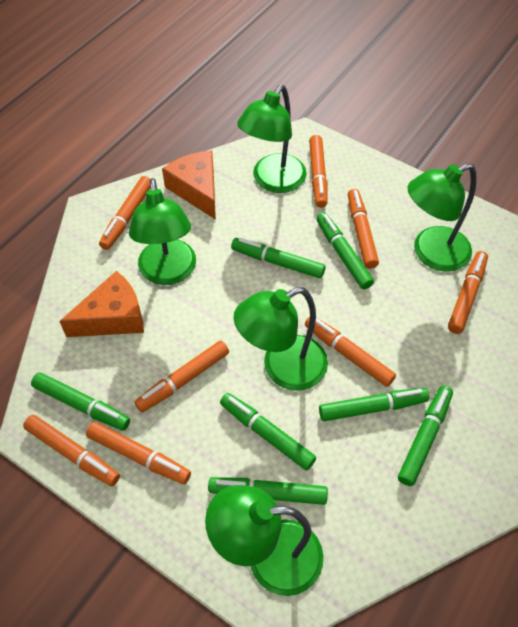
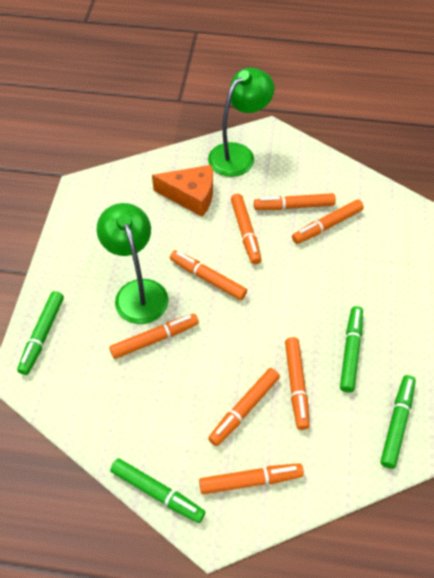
green lamp: [129,178,196,285] [205,485,324,596] [234,287,328,391] [237,85,307,193] [407,163,477,272] = 5 -> [97,203,168,324] [208,68,274,177] = 2
green marker: [31,373,130,431] [208,477,328,505] [220,393,316,470] [231,238,326,278] [316,213,374,289] [319,388,429,421] [398,386,453,486] = 7 -> [17,291,64,375] [110,458,205,523] [340,306,363,393] [380,375,416,469] = 4
orange cheese: [59,271,144,337] [162,150,216,220] = 2 -> [152,165,213,217] = 1

